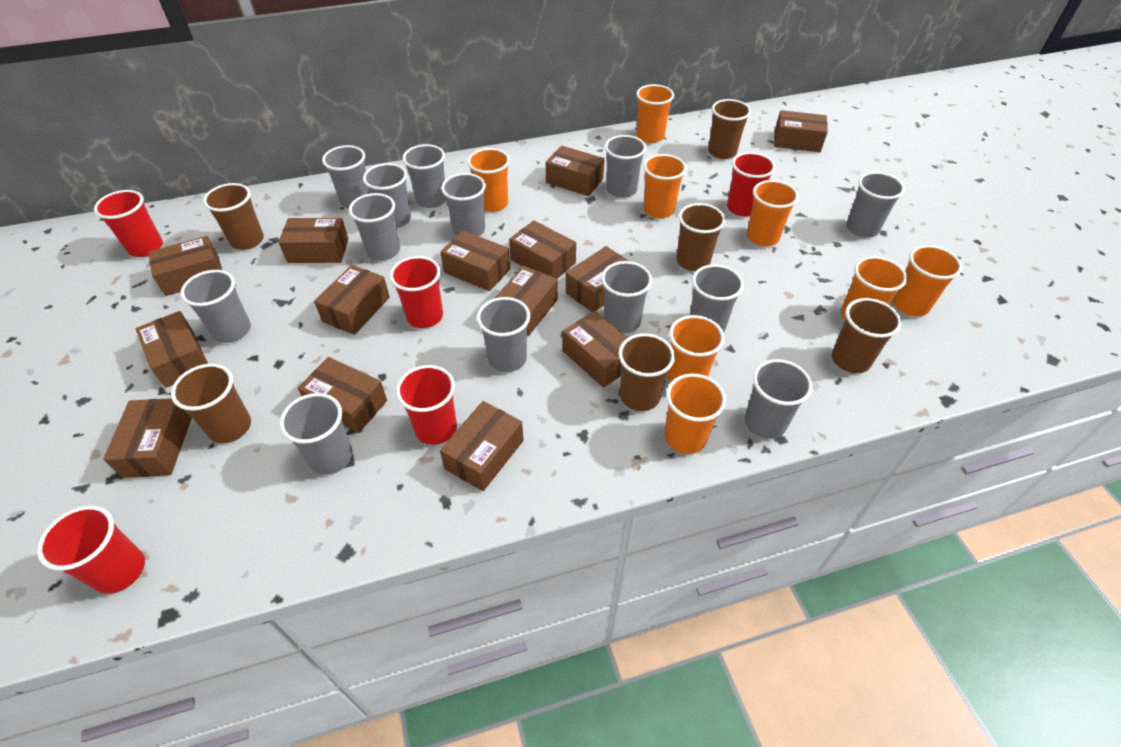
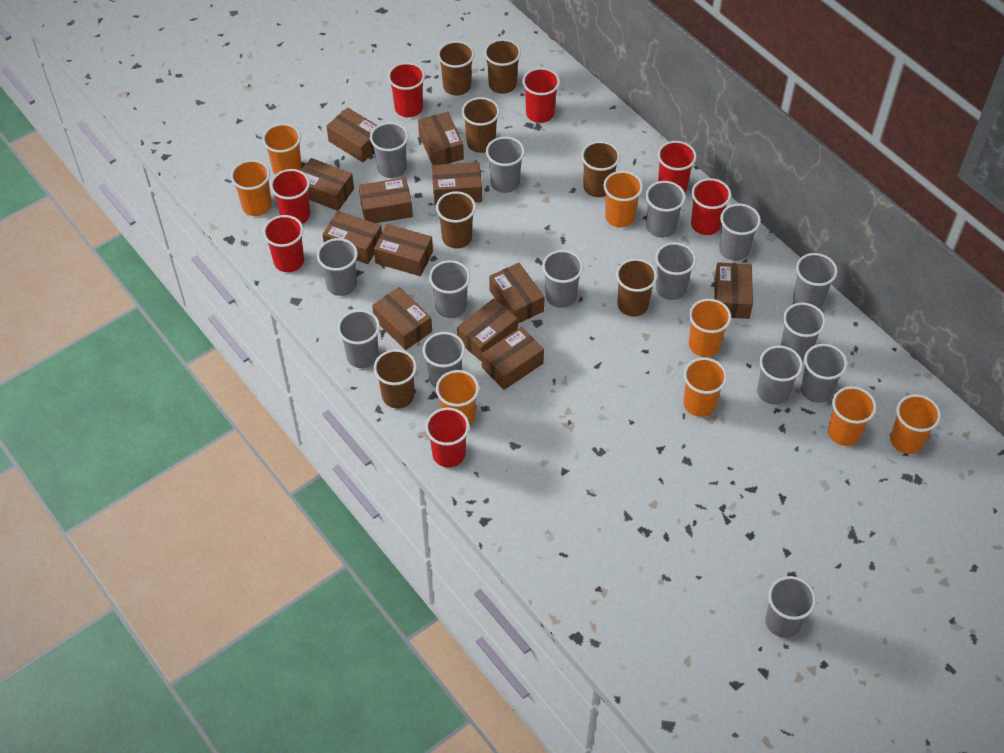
brown box: [103,398,192,478] [136,311,208,388] [148,236,222,296] [279,218,349,263] [298,357,387,433] [314,265,390,335] [440,230,510,291] [440,401,524,491] [495,266,558,336] [509,220,576,279] [546,146,604,196] [563,311,628,388] [566,246,628,312] [774,110,828,152] = 14 -> [301,158,354,211] [322,211,382,264] [326,108,377,162] [359,177,413,223] [372,287,432,350] [374,224,433,276] [418,112,464,165] [432,162,482,205] [457,298,518,362] [482,327,544,390] [489,263,545,323] [714,263,753,319] = 12
brown cup: [171,364,251,443] [203,183,264,250] [618,333,675,411] [676,203,726,271] [708,99,751,159] [832,298,902,373] = 6 -> [374,349,417,408] [436,191,476,248] [437,41,474,96] [462,97,500,153] [484,39,521,94] [581,141,620,197] [616,259,657,317] = 7
grey cup: [180,270,251,343] [279,393,353,475] [322,145,370,208] [349,193,400,261] [363,163,411,228] [402,144,446,208] [441,173,486,236] [477,297,530,372] [601,261,652,334] [605,135,646,198] [690,264,744,332] [745,359,812,439] [846,172,905,238] = 13 -> [317,238,358,296] [337,310,380,368] [370,122,408,178] [423,332,465,388] [429,260,470,318] [486,137,525,193] [542,250,583,308] [646,181,686,238] [655,242,696,300] [719,204,761,261] [757,345,803,405] [765,576,816,638] [780,302,826,361] [793,253,838,308] [800,344,847,403] = 15
red cup: [37,506,145,594] [94,190,163,257] [390,256,443,328] [396,365,457,445] [727,152,776,216] = 5 -> [263,215,304,272] [270,169,310,224] [388,62,425,117] [425,408,470,467] [522,68,560,123] [658,141,697,192] [691,178,731,235] = 7

